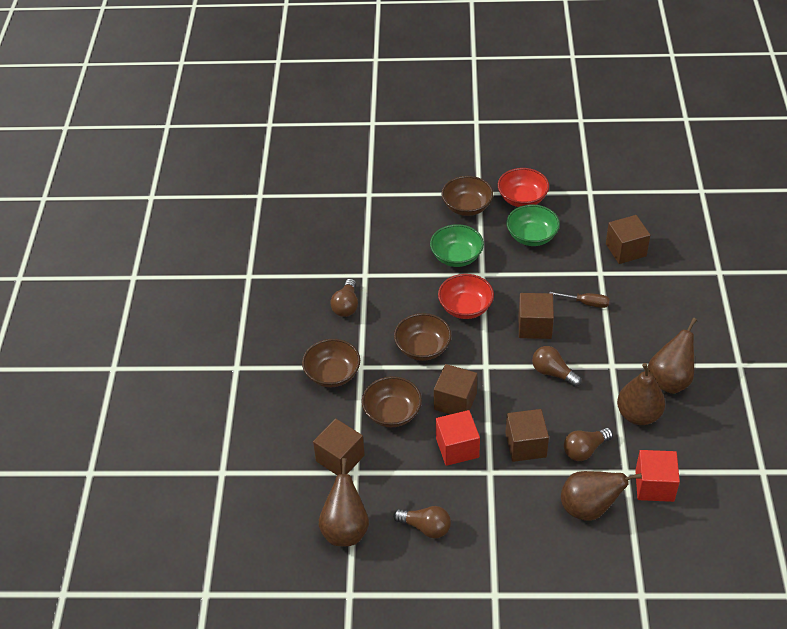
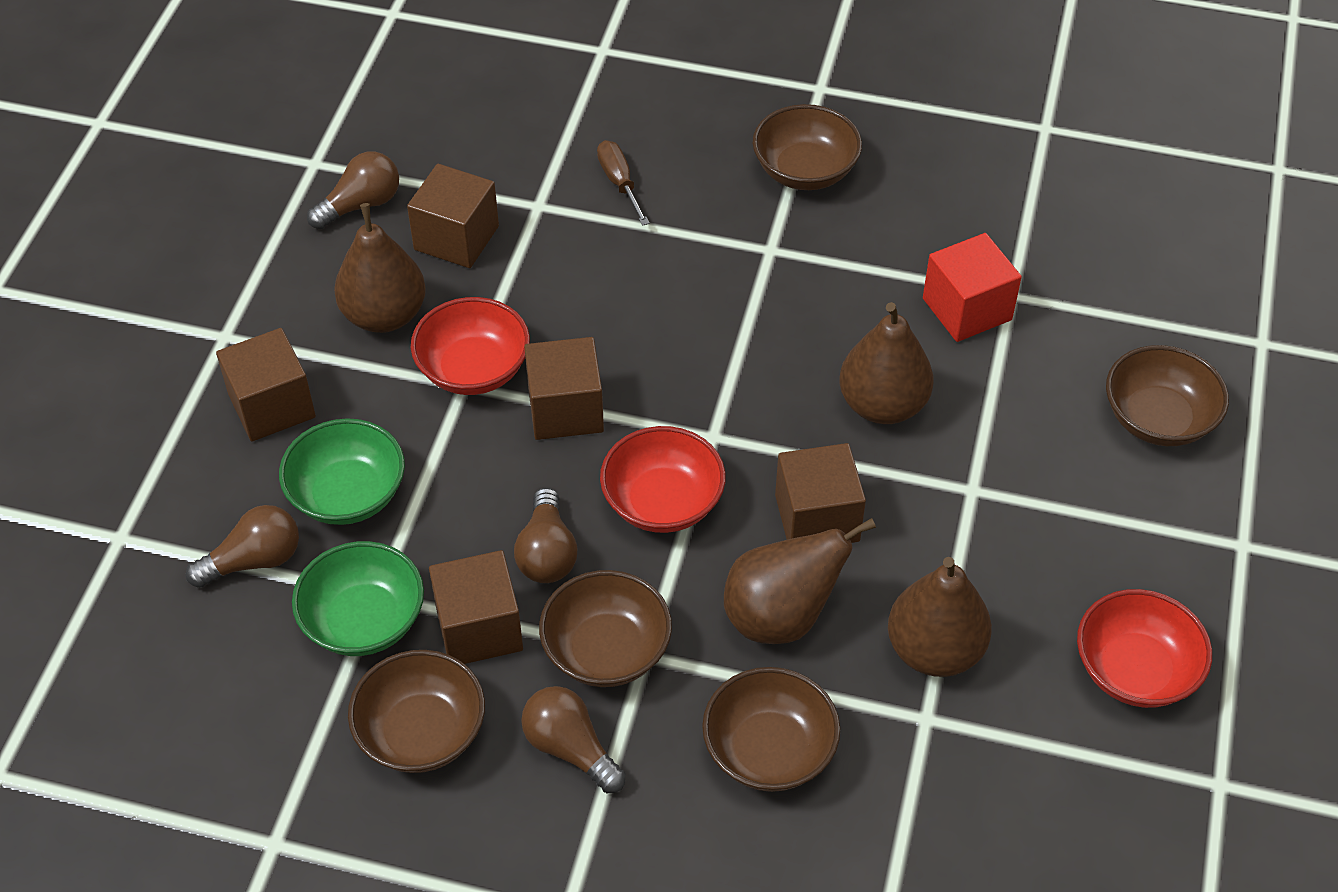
brown bowl: [302,339,360,387] [362,376,422,427] [394,313,452,361] [442,176,493,216] = 4 -> [348,650,485,773] [539,570,672,687] [702,667,841,792] [753,104,862,190] [1106,345,1229,446] = 5
red bowl: [438,274,494,319] [498,168,549,207] = 2 -> [411,297,530,395] [600,426,726,533] [1077,589,1212,708] = 3
red cube: [436,410,480,466] [635,450,680,502] = 2 -> [923,233,1022,342] = 1

